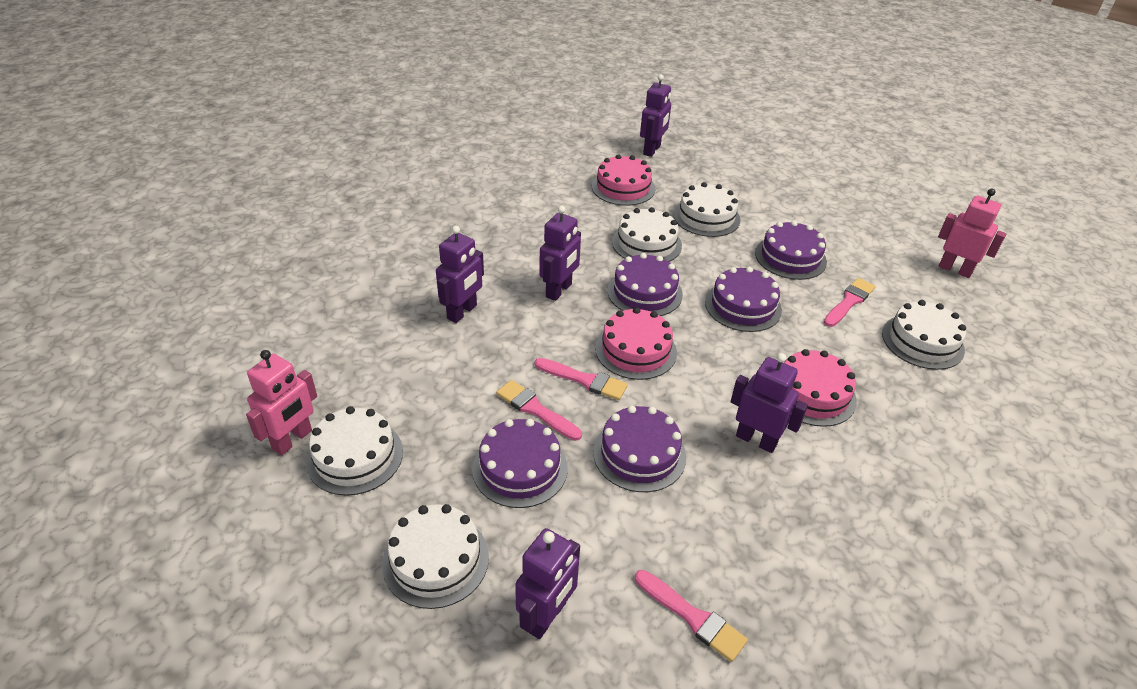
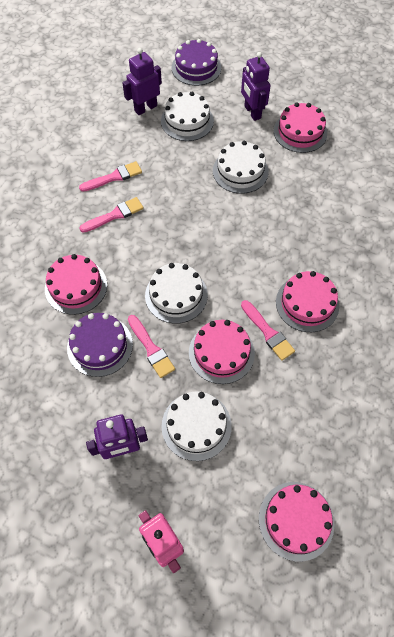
pink cake: [592,154,655,206] [595,307,677,380] [784,349,857,427] = 3 -> [45,254,107,315] [189,320,255,384] [259,482,335,562] [274,102,327,153] [276,271,339,332] = 5
pink robot: [246,350,317,455] [938,189,1006,278] = 2 -> [138,510,184,573] = 1
purple cake: [472,419,567,508] [593,405,686,492] [607,253,683,316] [705,267,782,332] [755,221,827,280] = 5 -> [67,313,133,377] [172,39,221,86] = 2
purple robot: [436,226,484,323] [515,528,580,639] [539,206,581,301] [640,74,671,157] [731,353,808,453] = 5 -> [86,414,148,459] [122,48,162,115] [241,52,270,121] = 3
white cake: [306,406,403,496] [382,504,489,609] [612,207,682,262] [673,182,740,237] [882,300,966,370] = 5 -> [145,263,208,324] [161,92,214,141] [162,391,232,461] [213,141,268,194] = 4

